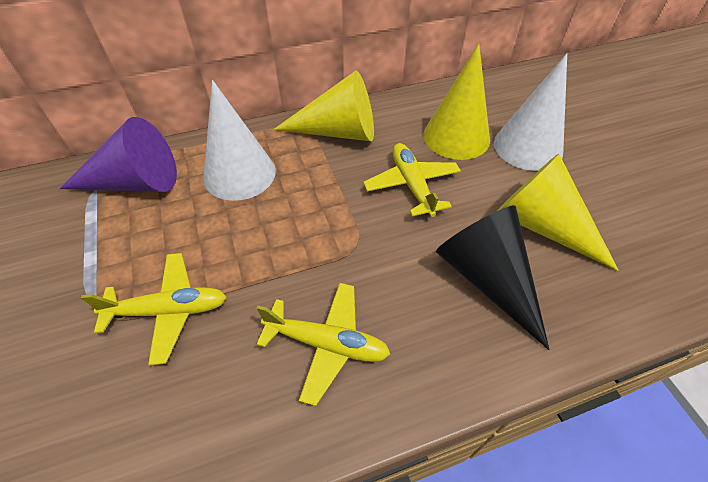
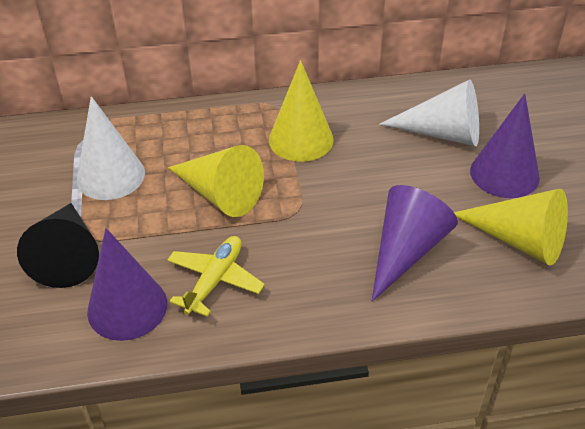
purple cone: [60,117,177,192] = 1 -> [87,228,167,341] [372,185,458,302] [470,93,540,198] = 3
yellow plane: [81,253,227,365] [256,283,390,406] [363,143,461,217] = 3 -> [167,236,265,317] = 1

